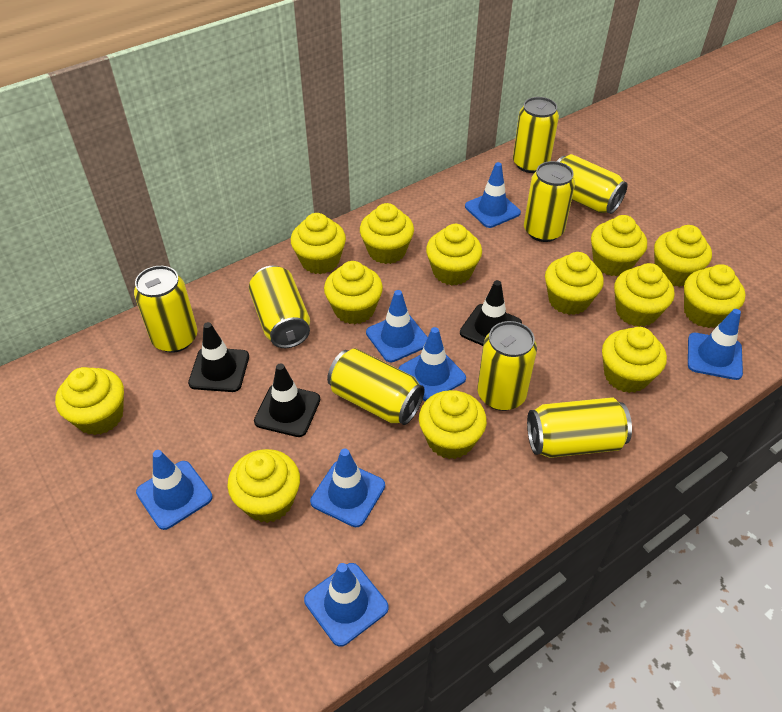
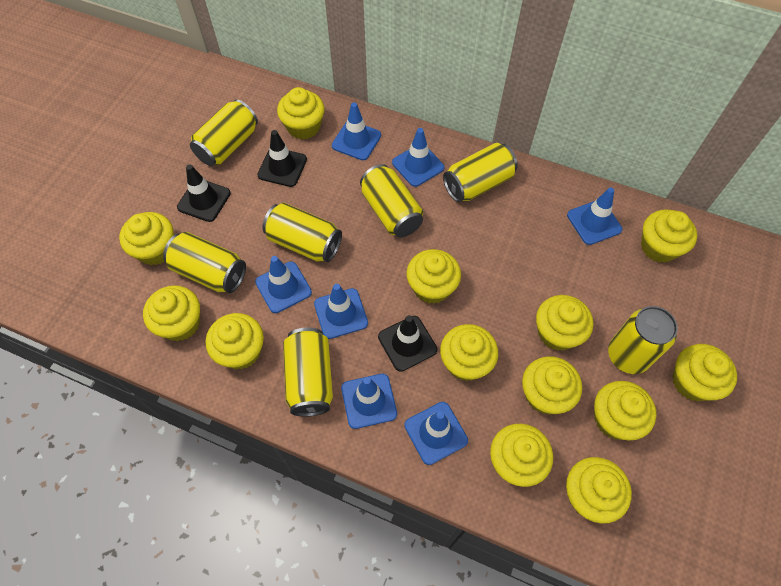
yellow can: [134,266,197,353] [249,266,310,348] [327,348,425,425] [477,321,537,411] [513,97,559,173] [524,161,575,242] [527,397,632,458] [556,154,628,214] = 8 -> [163,232,246,293] [190,99,258,166] [262,203,342,262] [283,328,333,417] [360,164,423,237] [443,143,518,202] [608,306,678,374] = 7

